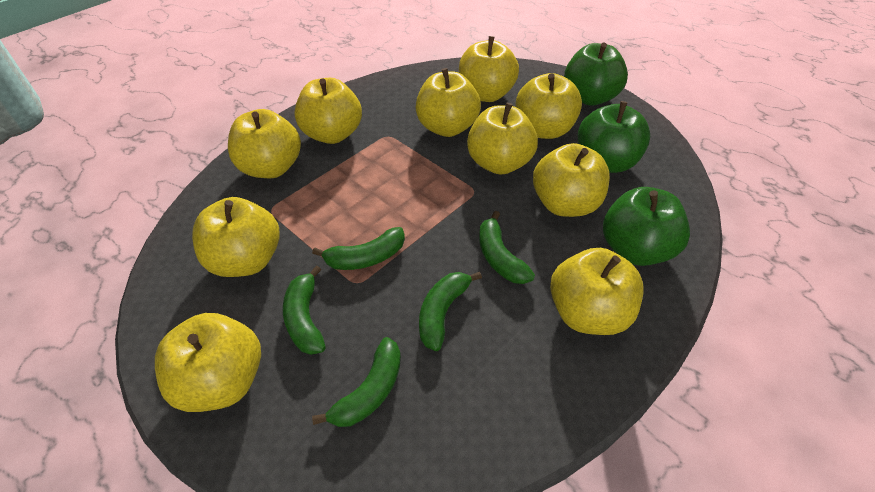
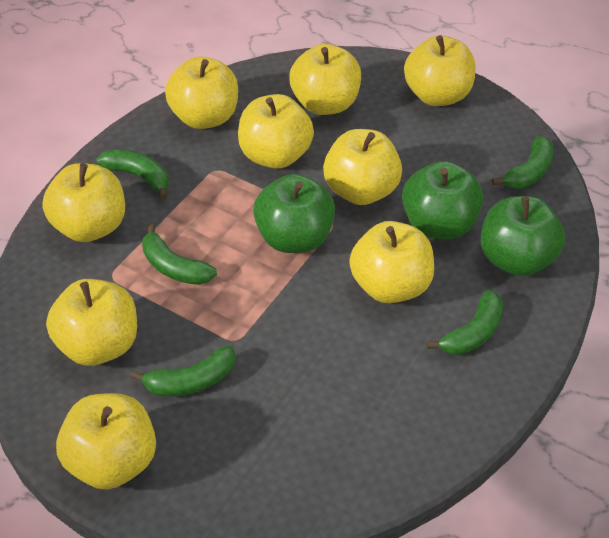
yellow apple: [155,313,261,412] [192,197,280,277] [228,109,301,178] [294,78,362,144] [416,68,481,137] [459,36,519,102] [467,103,538,175] [516,73,582,139] [533,143,610,217] [550,248,644,335] = 10 -> [42,163,125,242] [46,279,137,366] [56,393,156,490] [165,57,238,129] [238,94,314,169] [289,44,361,115] [323,129,402,205] [349,221,434,303] [404,35,475,106] = 9

